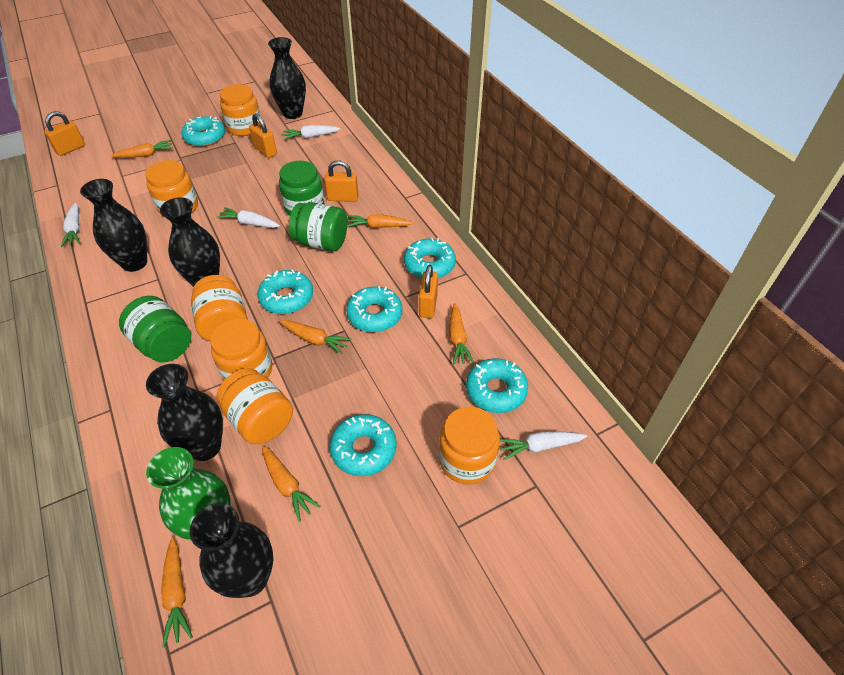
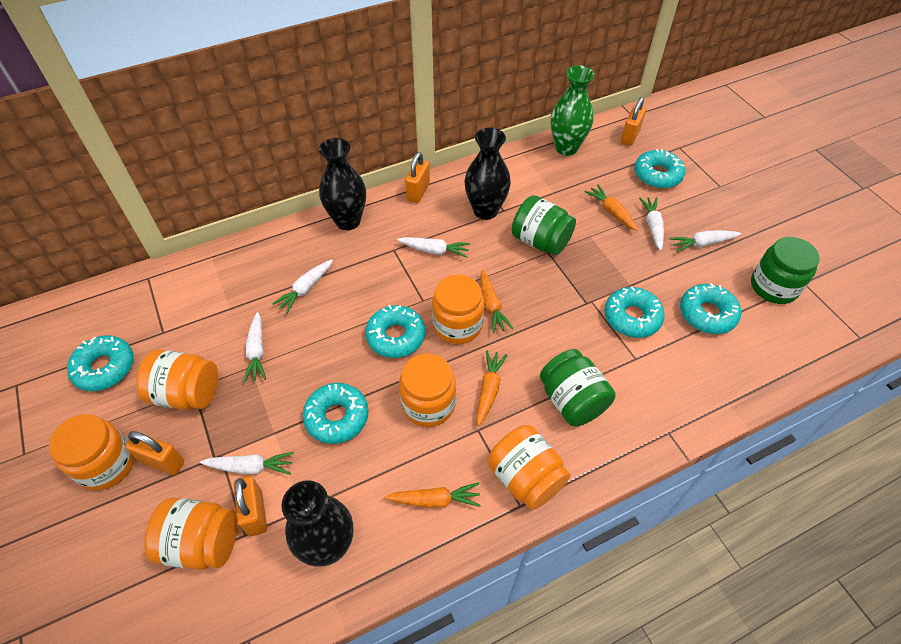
black vase: [80,179,147,272] [146,364,223,461] [160,197,220,287] [190,503,274,598] [268,37,306,119] = 5 -> [281,480,353,567] [319,138,366,230] [464,128,511,220] = 3
orange carrot: [111,140,173,158] [161,538,193,647] [262,446,321,522] [279,320,351,354] [347,214,413,228] [449,303,474,365] = 6 -> [385,482,481,508] [476,350,508,426] [480,270,513,333] [585,184,638,231] = 4
white carrot: [61,203,80,247] [216,207,280,228] [283,125,340,140] [500,432,587,460] = 4 -> [200,452,294,475] [243,312,266,383] [272,259,333,313] [397,237,470,258] [639,197,664,251] [670,230,741,252] = 6

